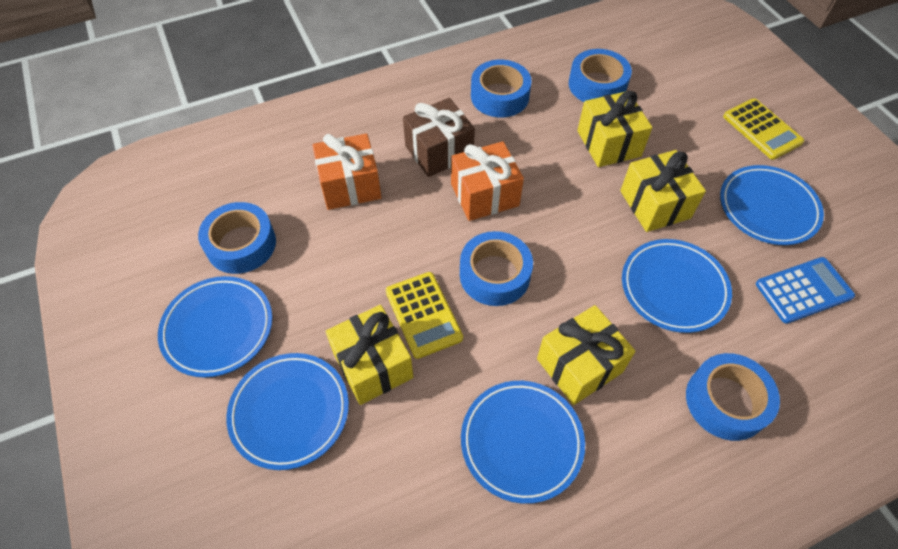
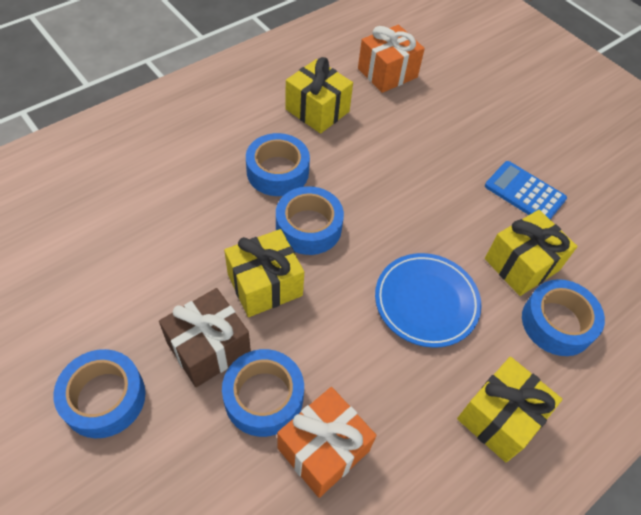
blue plate: [158,276,272,377] [226,353,349,470] [461,381,585,504] [622,239,732,333] [720,165,824,245] = 5 -> [375,253,481,348] = 1
yellow calculator: [386,272,463,359] [723,98,804,160] = 2 -> none = 0

